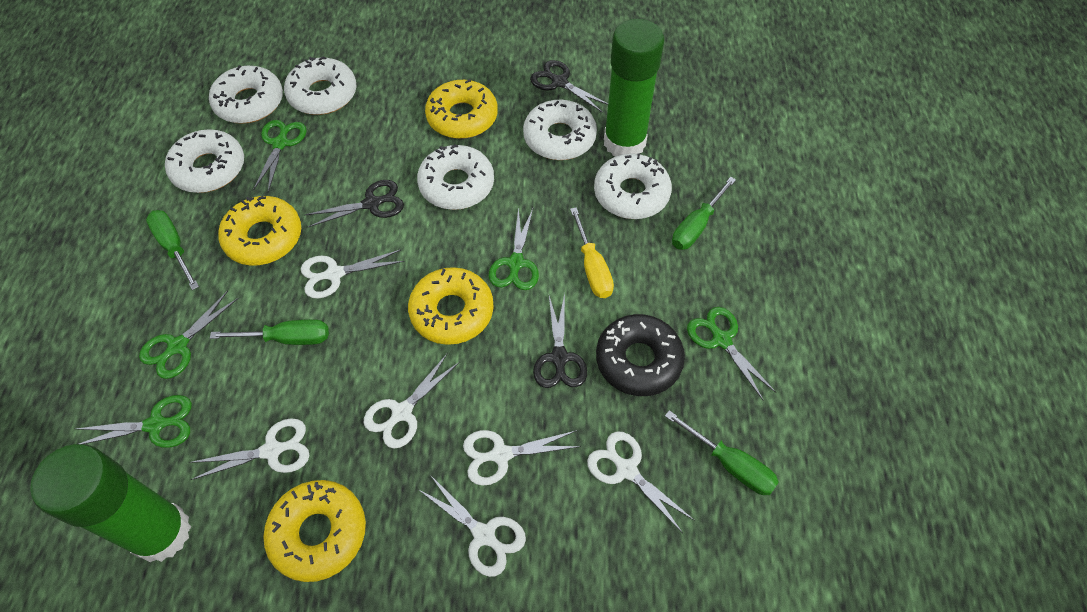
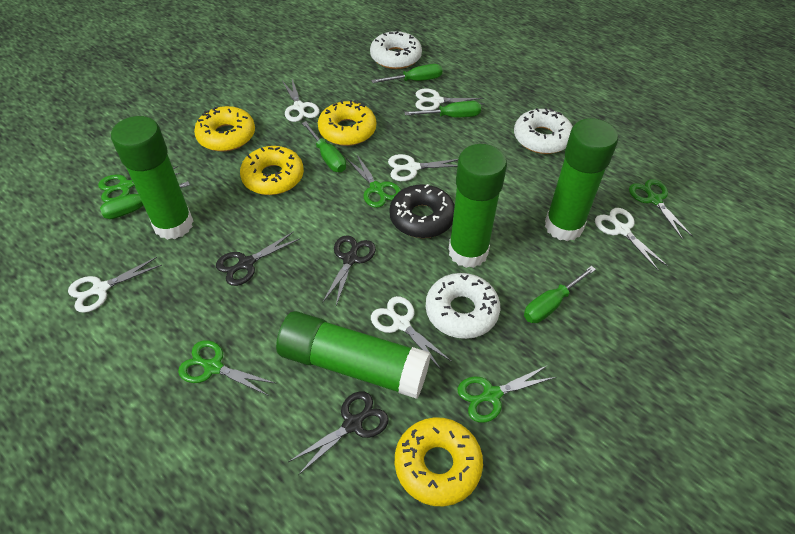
green glue stick: [30,444,191,562] [604,19,664,156] = 2 -> [111,116,193,240] [276,311,431,398] [449,144,507,268] [545,118,618,241] = 4
green screwdriver: [146,210,199,290] [210,319,329,345] [665,410,779,495] [672,177,736,250] = 4 -> [100,181,190,219] [302,121,346,172] [371,64,442,83] [404,101,481,117] [524,266,596,323] = 5
white donut: [165,129,244,193] [209,65,283,124] [284,56,357,115] [417,144,494,210] [523,100,597,160] [594,153,672,219] = 6 -> [370,31,422,69] [426,273,500,339] [514,108,573,154] = 3
yellow screwdriver: [570,207,614,298] = 1 -> none = 0

